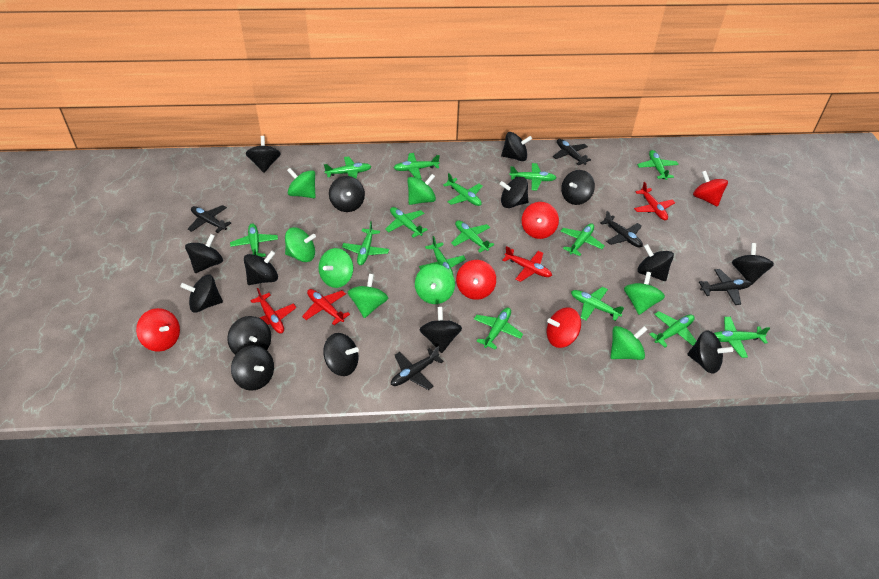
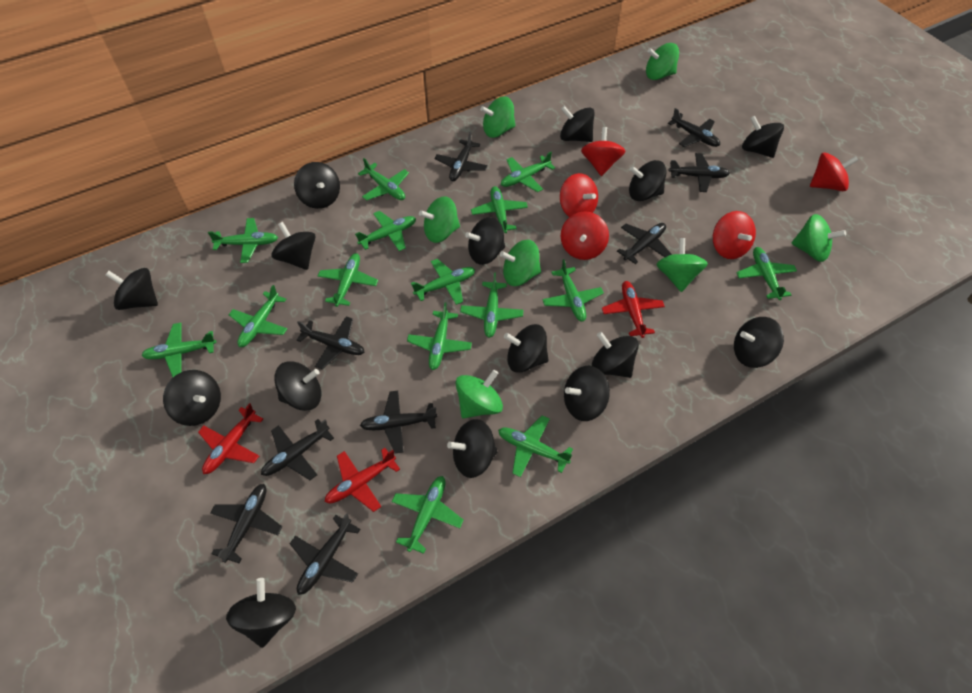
black plane: [188,205,231,233] [391,346,444,390] [553,139,591,165] [600,211,643,248] [699,269,751,305] = 5 -> [210,484,282,563] [261,419,334,480] [290,513,361,595] [297,316,364,369] [360,391,437,453] [434,131,488,181] [617,223,672,264] [668,108,720,147] [668,153,730,192] = 9
green spinning top: [285,227,316,262] [287,168,316,198] [319,248,353,288] [348,274,388,318] [407,174,436,205] [415,264,455,304] [610,326,648,360] [624,272,665,315] = 8 -> [419,196,460,243] [455,370,503,418] [480,96,515,138] [500,240,541,286] [646,43,679,80] [656,238,708,292] [791,214,846,262] = 7
red plane: [250,288,296,334] [302,289,350,325] [502,246,552,282] [634,182,675,220] = 4 -> [198,403,263,474] [325,448,400,512] [602,281,665,338] = 3

